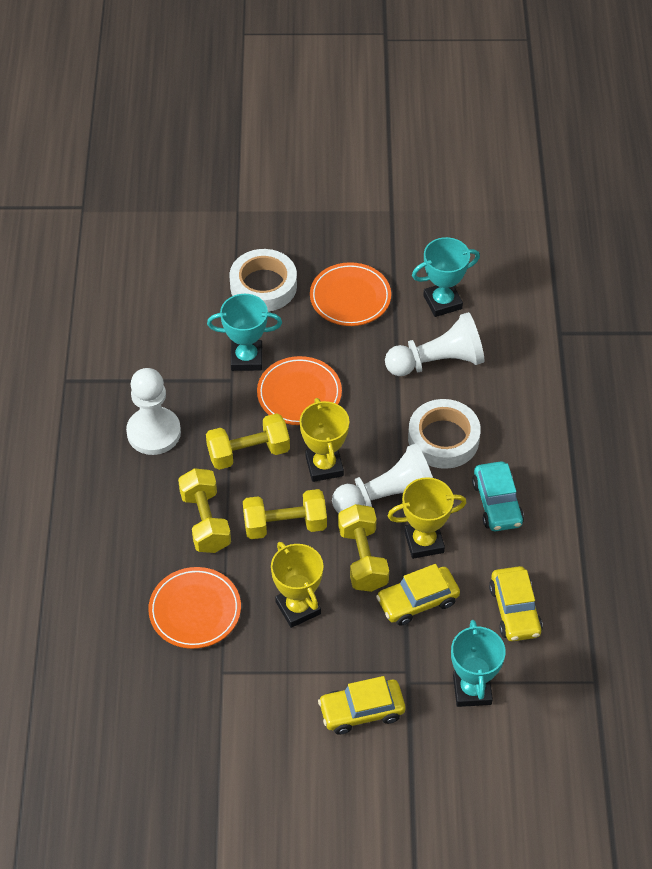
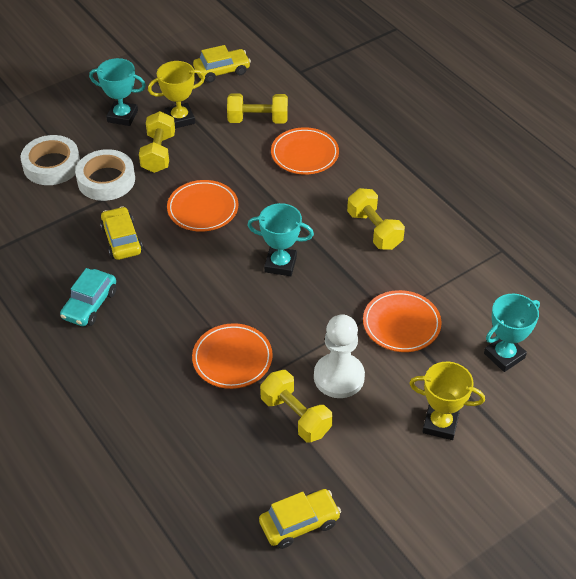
orange plate: [148,567,241,649] [257,356,342,425] [310,262,391,326] = 3 -> [167,180,238,232] [192,323,273,389] [271,127,339,174] [363,290,442,352] = 4
white pawn: [126,368,181,455] [332,443,433,513] [385,312,484,376] = 3 -> [314,314,365,398] = 1
yellow trophy: [271,542,324,628] [300,398,349,482] [388,477,467,559] = 3 -> [148,61,205,128] [409,362,485,440] = 2

